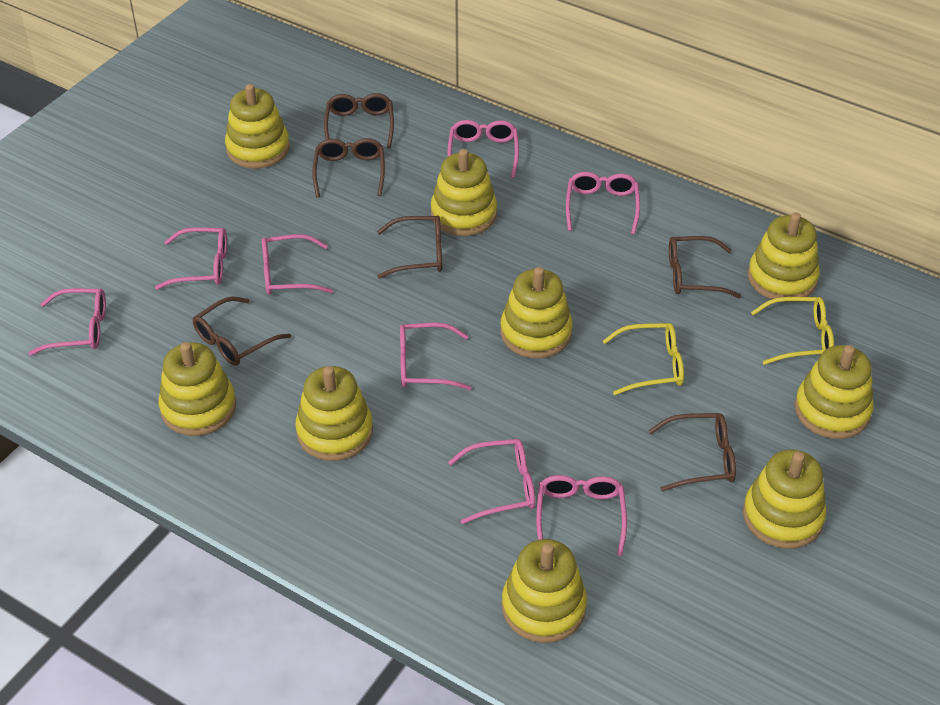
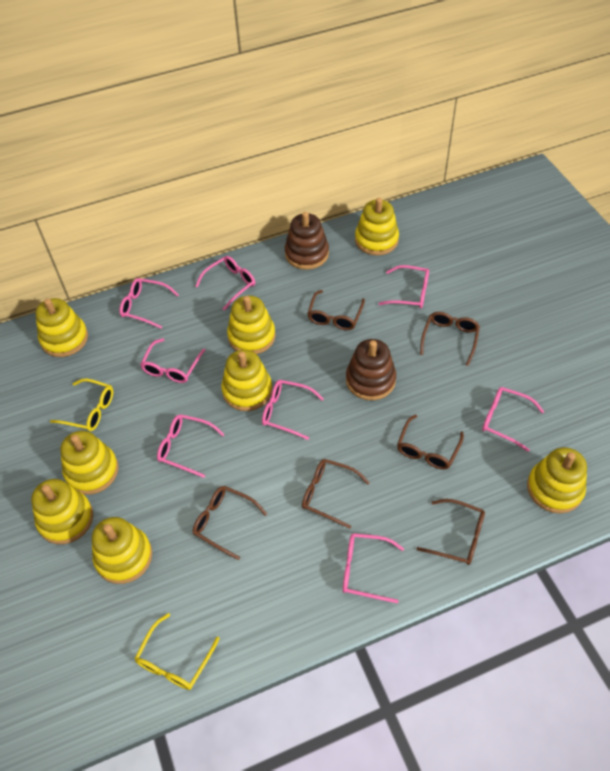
brown stacking toy: none = 0 -> [285,212,329,270] [346,339,396,400] = 2
yellow stacking toy: [158,342,236,436] [225,84,290,169] [295,366,373,461] [431,149,497,236] [500,267,573,358] [502,539,587,643] [743,449,826,549] [748,212,820,302] [795,345,874,439] = 9 -> [31,479,93,544] [35,298,88,357] [60,431,119,495] [92,517,152,584] [221,350,272,411] [227,296,276,354] [355,198,399,255] [527,447,587,513] = 8

